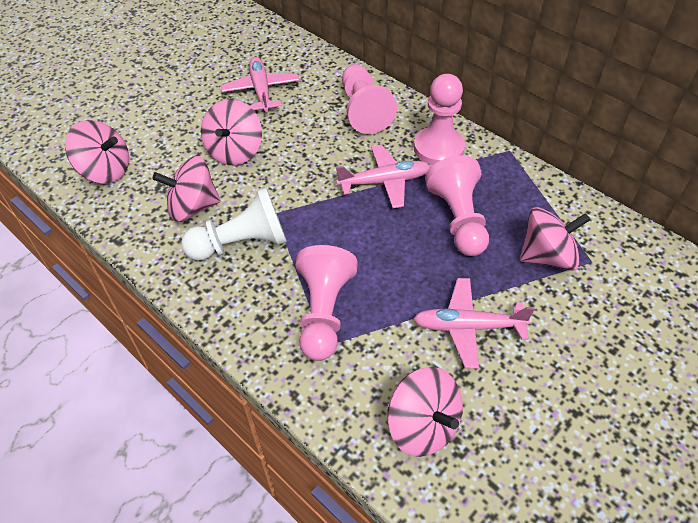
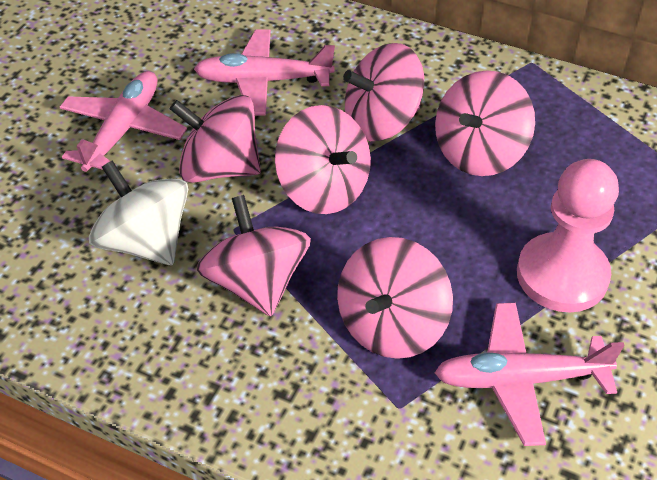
pink pawn: [295,245,358,361] [342,64,397,134] [414,74,465,165] [425,155,489,256] = 4 -> [517,159,619,312] = 1
pink spinning top: [65,120,129,183] [152,156,221,222] [201,99,262,165] [387,367,463,457] [520,207,590,271] = 5 -> [170,95,261,183] [197,195,311,316] [275,105,371,214] [337,237,453,359] [343,43,424,141] [435,70,535,176] = 6
white pawn: [181,188,287,261] = 1 -> none = 0
white spinning top: none = 0 -> [89,160,188,265] = 1

